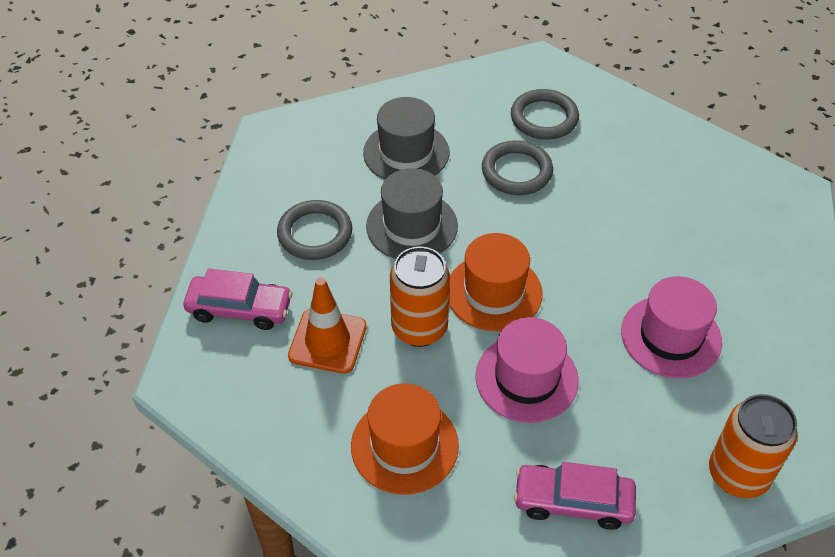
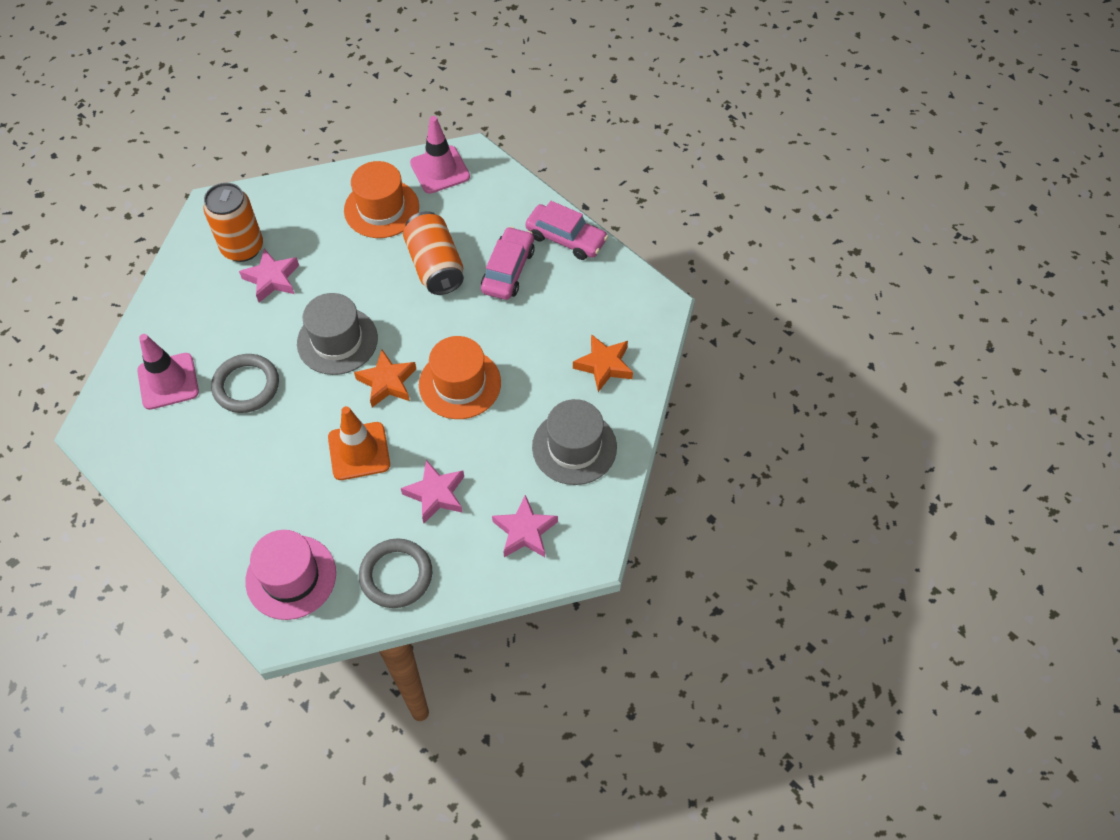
grey ring: [277,200,352,260] [482,140,553,195] [511,89,579,140] = 3 -> [211,354,279,413] [359,538,432,608] = 2
orange star: none = 0 -> [354,350,416,407] [573,334,633,392] = 2
pink hat: [475,317,579,423] [621,276,722,378] = 2 -> [245,530,336,620] = 1
pink star: none = 0 -> [239,249,299,302] [401,460,464,523] [492,495,558,557] = 3
pink traffic cone: none = 0 -> [137,334,199,410] [410,116,470,194] = 2

